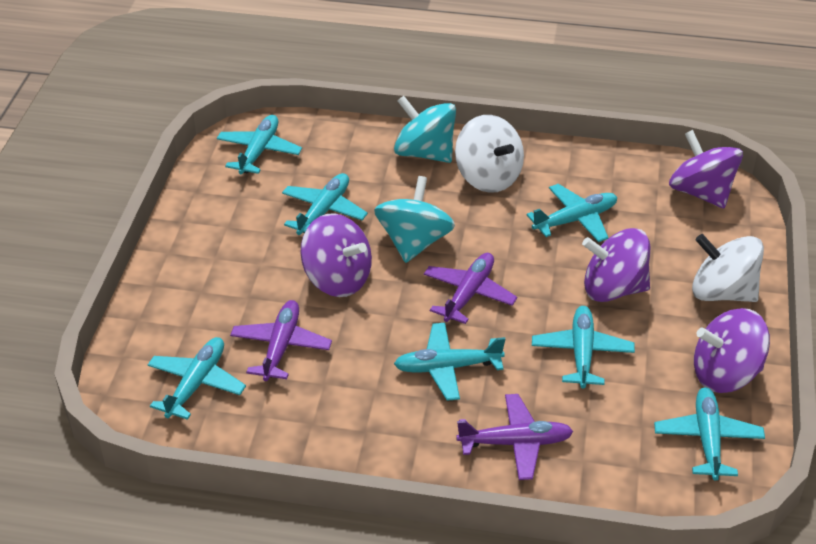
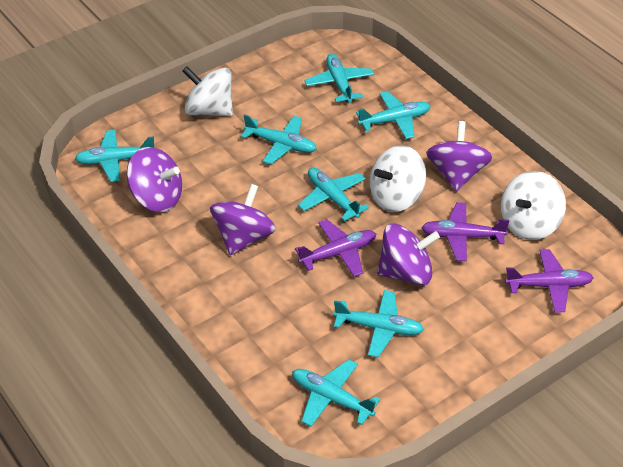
turquoise spinning top: [374,176,455,263] [394,96,456,163] = 2 -> none = 0
white spinning top: [455,115,524,193] [692,234,764,302] = 2 -> [182,66,233,116] [370,145,426,212] [501,171,566,240] = 3

